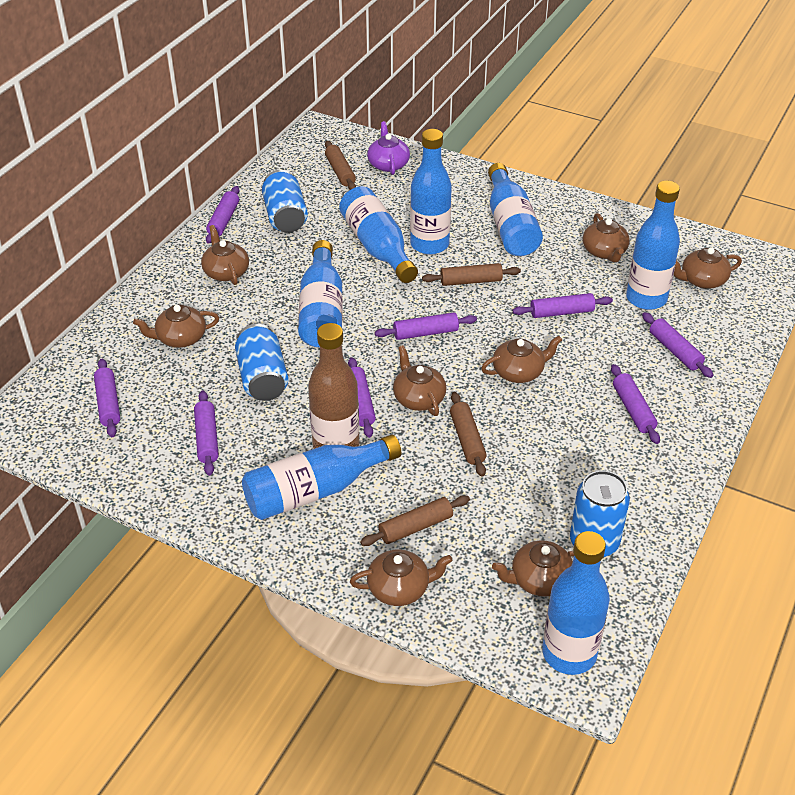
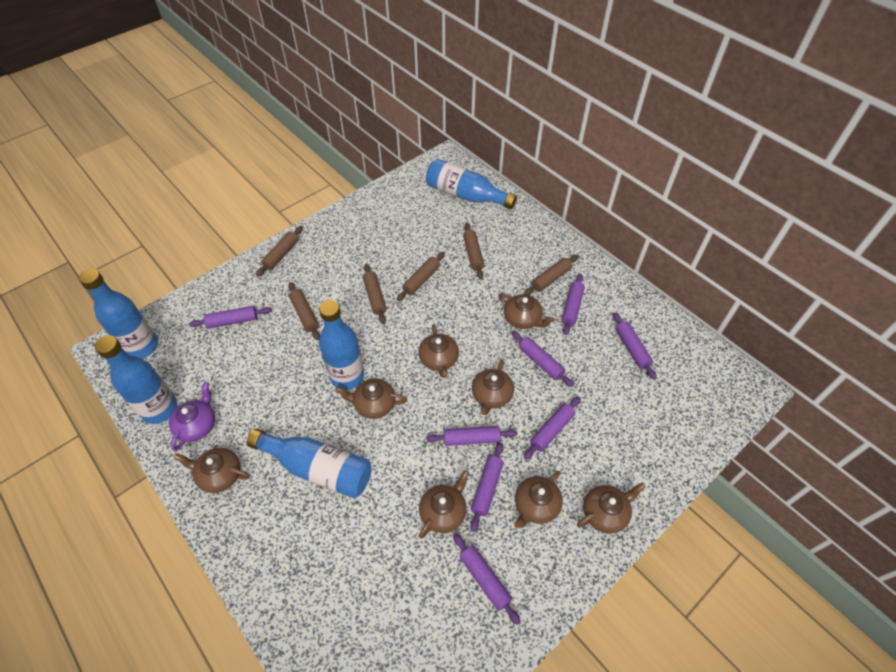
blue bottle: [242,435,401,520] [298,240,343,347] [339,186,418,283] [410,129,452,255] [488,163,543,256] [542,531,610,675] [626,181,680,310] = 7 -> [79,269,158,359] [95,335,177,424] [247,429,372,498] [319,300,364,390] [426,159,517,209] = 5
blue can: [235,324,288,401] [262,170,308,233] [570,470,630,557] = 3 -> none = 0
brown bottle: [308,323,359,449] = 1 -> none = 0
brown rolling pin: [325,141,356,190] [360,495,470,546] [422,263,521,286] [450,392,487,477] = 4 -> [256,226,303,276] [288,282,320,340] [363,264,387,324] [397,252,445,301] [463,223,484,279] [524,255,579,295] = 6

